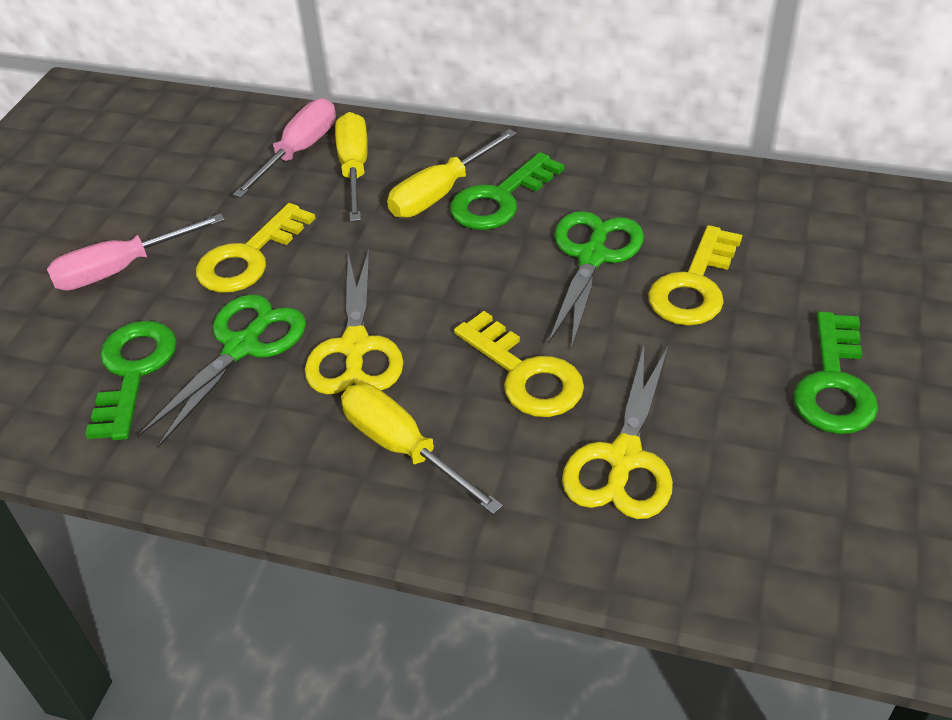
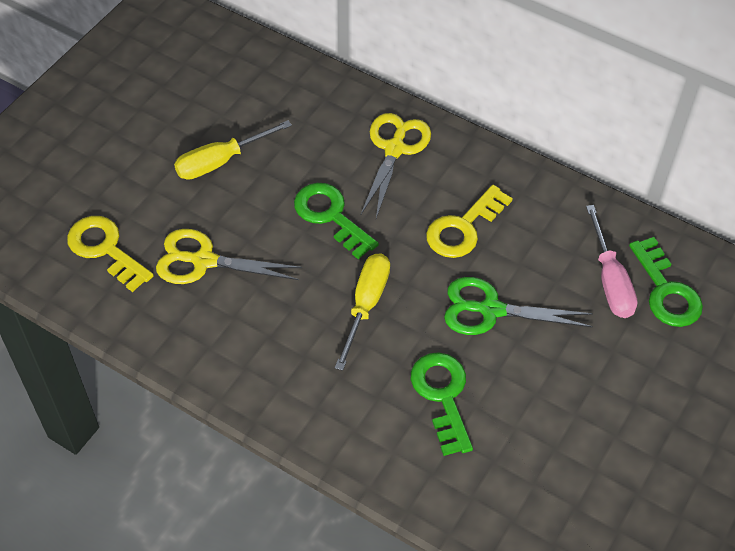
green scissors: [137,294,306,448] [548,211,644,350] = 2 -> [444,277,593,335] = 1
pink screwdriver: [47,213,225,291] [233,98,336,198] = 2 -> [586,205,638,318] = 1
yellow key: [196,203,315,293] [454,311,584,417] [648,225,742,326] = 3 -> [67,216,154,292] [426,185,513,258] = 2
yellow screwdriver: [335,112,368,222] [341,384,503,515] [387,129,517,218] = 3 -> [174,120,292,180] [335,253,390,371] = 2

